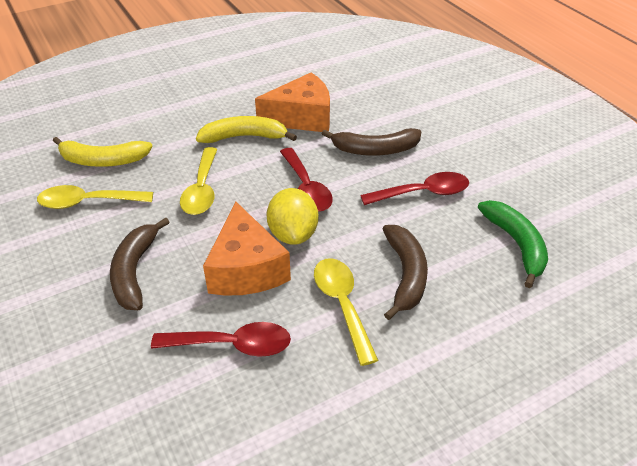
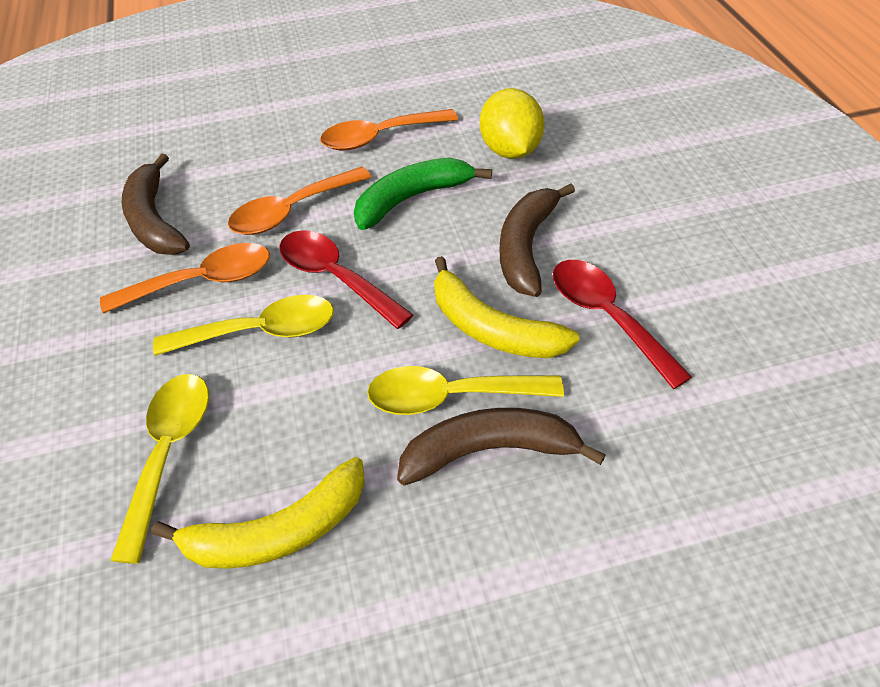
orange cheese: [203,202,291,296] [255,72,330,132] = 2 -> none = 0
orange spoon: none = 0 -> [100,243,270,313] [228,166,371,235] [320,109,458,150] = 3
red spoon: [151,322,291,357] [280,148,333,212] [360,172,469,205] = 3 -> [279,230,413,329] [553,260,692,389] = 2

